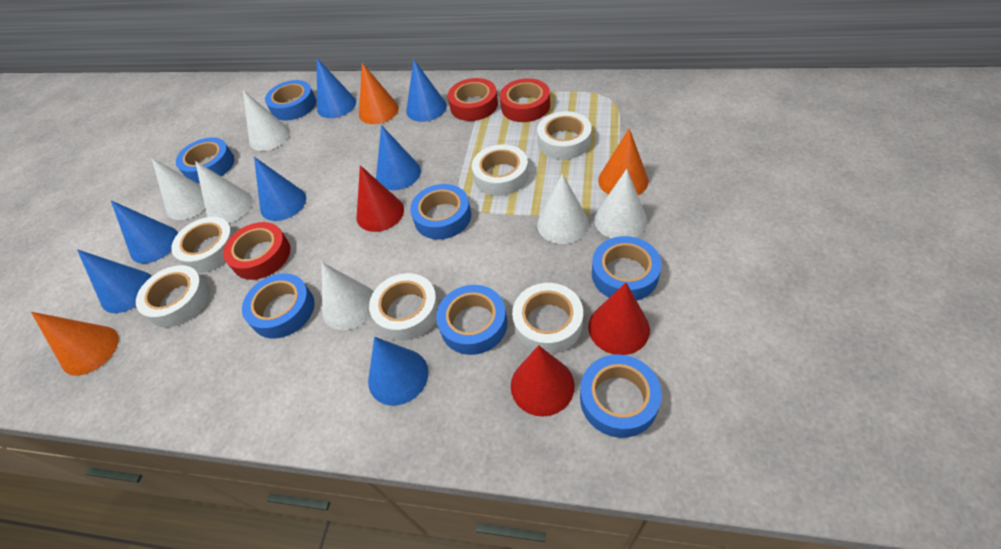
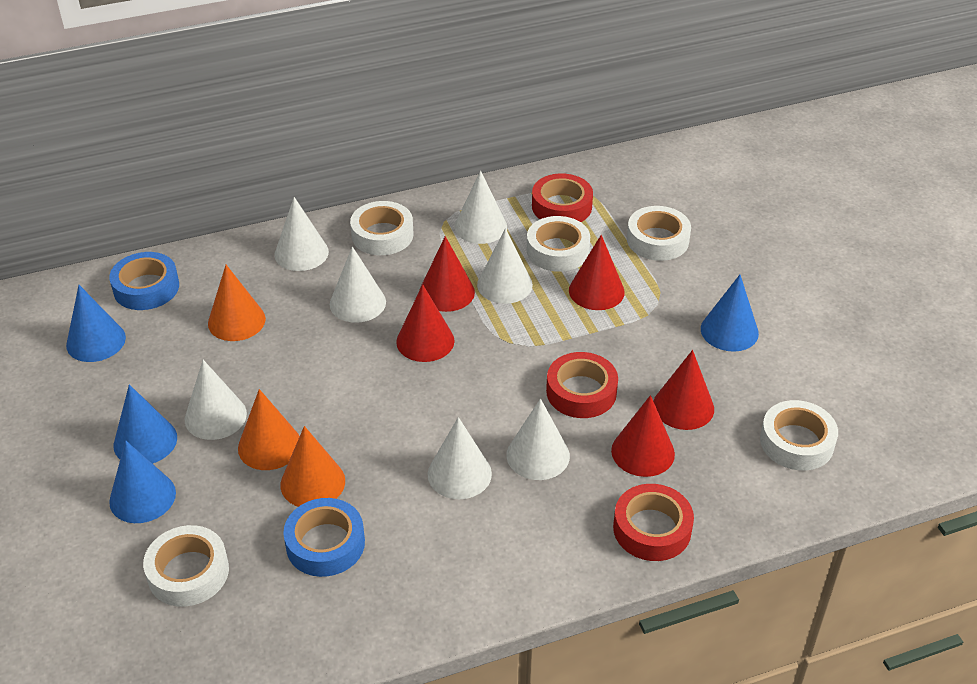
blue cone: [77,249,152,313] [111,200,178,264] [254,157,306,221] [317,58,356,118] [368,337,428,406] [376,125,421,190] [406,60,447,122] = 7 -> [66,285,126,362] [109,440,176,523] [114,384,177,464] [701,275,759,352] = 4
blue tape: [176,137,234,183] [242,274,314,338] [265,80,316,121] [410,184,471,240] [436,285,507,355] [580,354,662,438] [592,236,662,301] = 7 -> [109,252,179,310] [283,498,365,577] = 2
red cone: [357,165,404,232] [511,345,575,417] [588,282,650,355] = 3 -> [396,284,455,362] [419,236,475,312] [569,235,625,310] [611,395,675,477] [653,350,714,430] = 5
white cone: [152,158,205,220] [195,161,253,223] [243,90,290,151] [322,262,373,330] [537,174,589,244] [594,169,648,238] = 6 -> [185,360,247,440] [275,197,329,271] [330,246,386,323] [428,417,492,499] [454,171,507,244] [477,228,533,304] [506,398,570,480] = 7
white tape: [136,265,210,327] [171,217,235,273] [369,273,439,340] [472,144,529,196] [512,283,583,354] [537,111,592,160] = 6 -> [143,525,229,607] [350,201,413,255] [527,216,590,272] [627,206,691,261] [760,400,838,471] = 5

